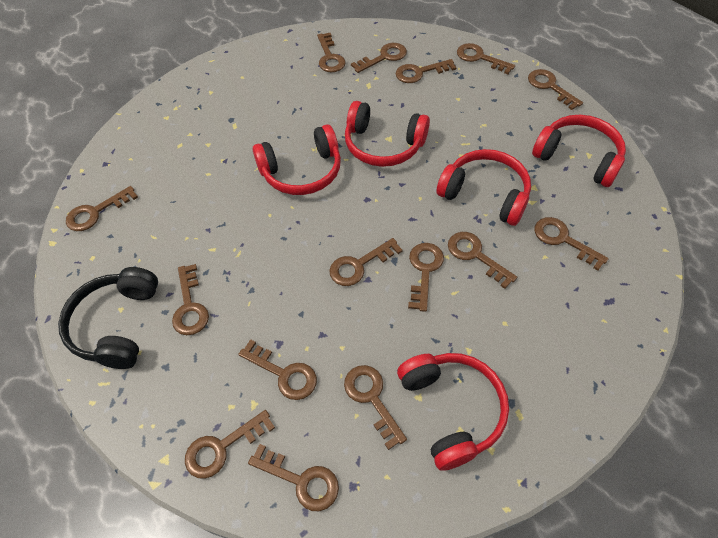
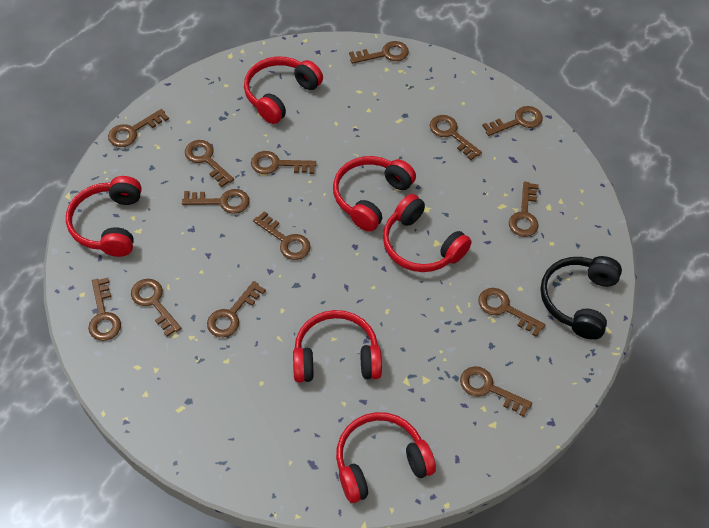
brown key: [66,186,138,231] [172,264,209,335] [185,410,275,479] [238,339,317,400] [248,444,339,511] [317,33,346,73] [329,238,402,286] [344,365,407,450] [351,43,407,73] [396,59,457,83] [408,243,444,312] [448,232,517,289] [457,43,515,74] [528,69,583,110] [535,217,609,270] = 15 -> [88,277,121,341] [108,109,169,147] [131,279,181,337] [182,189,250,214] [185,140,234,187] [207,281,266,337] [251,151,316,174] [253,211,311,260] [349,41,409,64] [430,115,482,160] [460,366,532,417] [478,288,545,337] [482,106,543,136] [509,182,539,237] = 14
red headphones: [253,124,341,195] [345,101,430,167] [397,353,509,471] [437,149,531,226] [532,115,626,187] = 5 -> [66,176,141,257] [244,56,323,124] [293,310,382,382] [333,156,416,232] [336,412,436,503] [383,194,472,272] = 6

